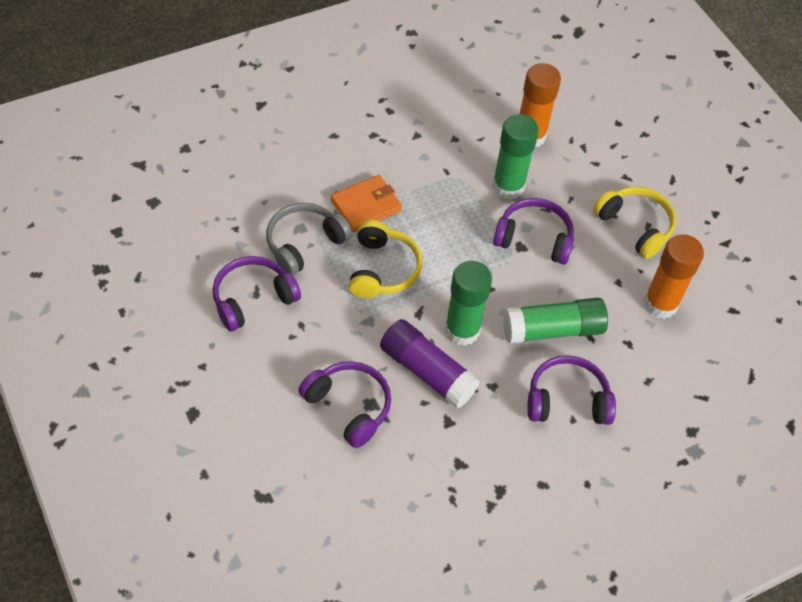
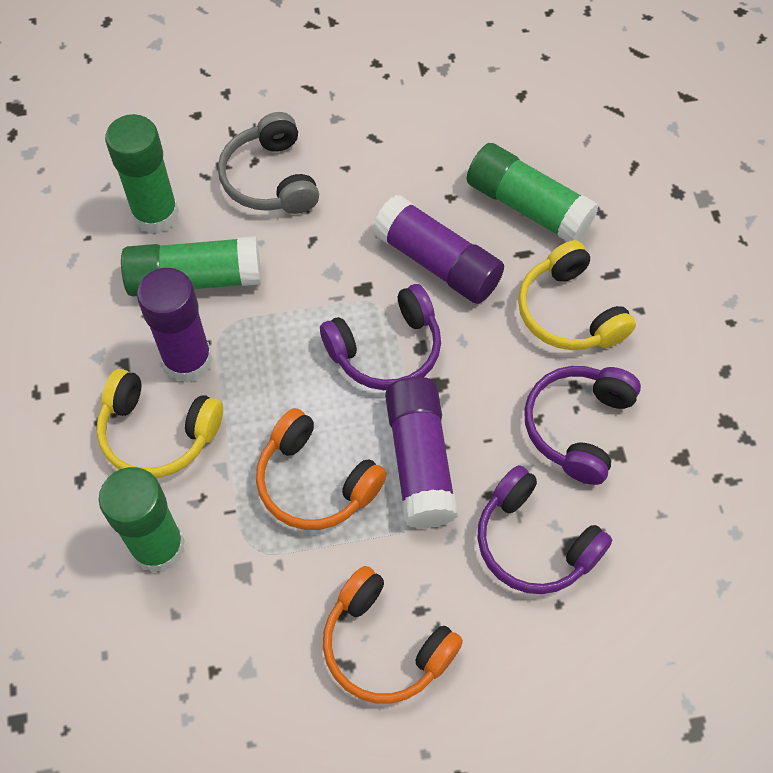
green glue stick: [445,261,492,346] [492,114,539,200] [503,298,608,344] = 3 -> [99,467,185,573] [105,114,179,234] [121,236,261,297] [467,143,599,242] = 4
orange glue stick: [520,63,561,147] [644,234,704,319] = 2 -> none = 0
orange headphones: none = 0 -> [256,408,387,530] [323,566,463,704] = 2
orange wallet: [331,175,402,232] = 1 -> none = 0
purple glue stick: [380,319,480,409] = 1 -> [137,268,213,383] [372,195,504,304] [385,377,458,529] = 3
purple headphones: [212,256,301,331] [298,361,391,448] [493,198,574,265] [527,355,616,425] = 4 -> [320,284,441,390] [477,465,612,594] [524,366,641,485] = 3

